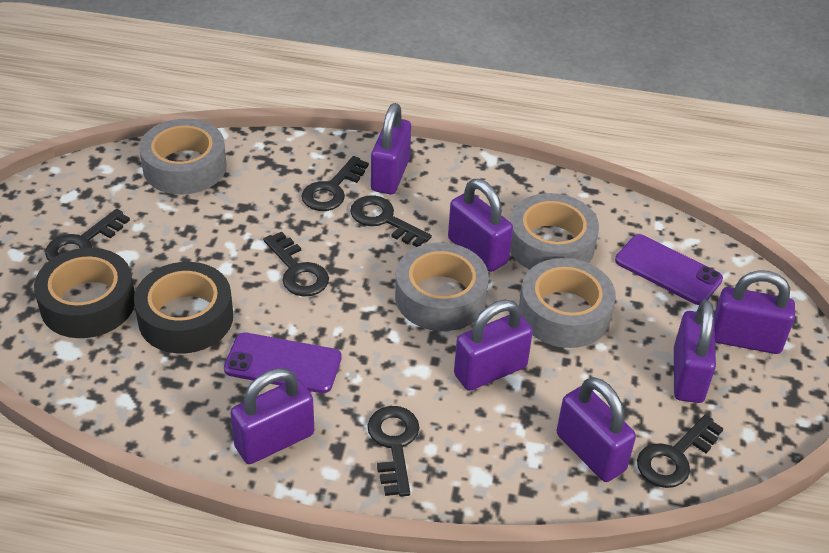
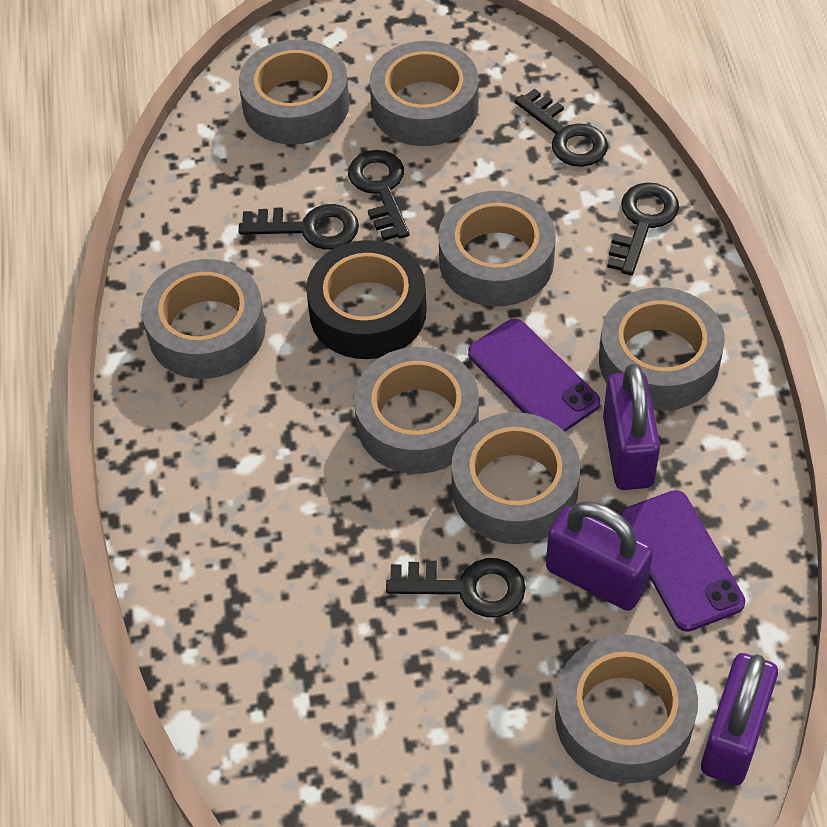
black key: [45,209,130,261] [263,232,329,297] [302,156,369,211] [350,195,432,247] [367,406,419,497] [637,414,724,488] = 6 -> [239,204,359,250] [348,150,410,241] [386,558,526,617] [515,89,608,167] [607,182,679,276] = 5
black tape: [34,248,135,338] [134,262,233,353] = 2 -> [306,240,426,359] = 1
grey tape: [139,119,227,194] [395,243,489,331] [510,193,599,270] [519,258,616,348] = 4 -> [142,259,266,379] [239,39,350,145] [354,347,479,474] [370,41,478,146] [438,191,556,307] [451,412,580,544] [555,634,698,783] [599,287,725,410] = 8
purple padlock: [230,368,314,464] [371,103,411,194] [448,179,513,272] [454,300,533,391] [557,377,636,482] [674,300,716,403] [714,270,795,354] = 7 -> [546,501,653,611] [603,364,660,490] [701,653,778,785] = 3

